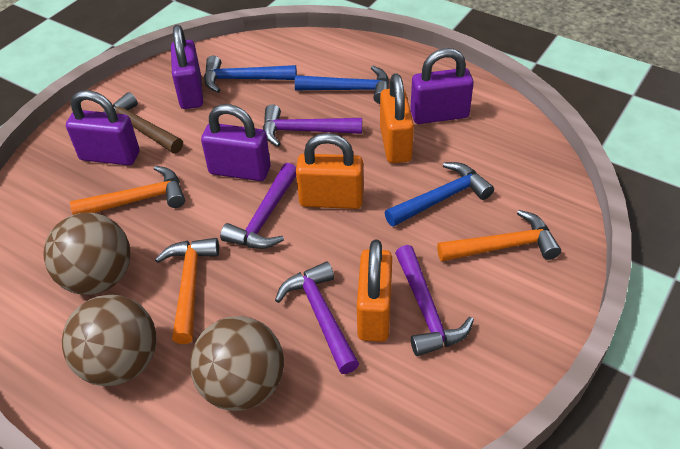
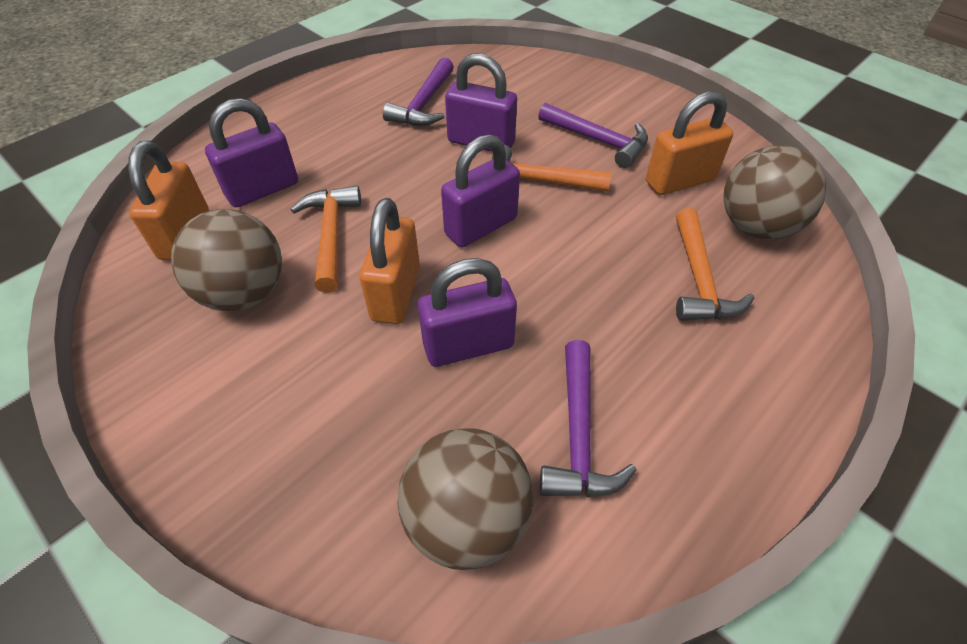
blue hammer: [204,56,297,93] [295,66,389,104] [385,162,494,227] = 3 -> none = 0
brown hammer: [103,92,183,153] = 1 -> none = 0
purple hammer: [220,163,296,249] [263,104,362,147] [275,261,359,374] [395,245,474,356] = 4 -> [383,57,454,126] [538,103,648,168] [540,340,636,497] = 3

